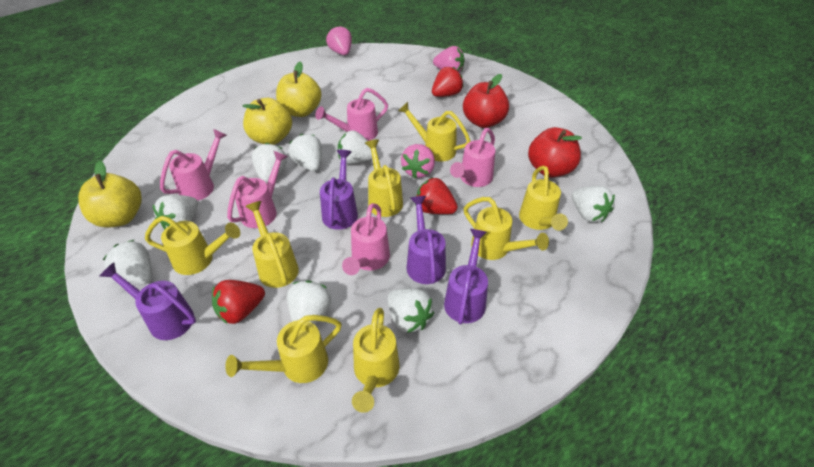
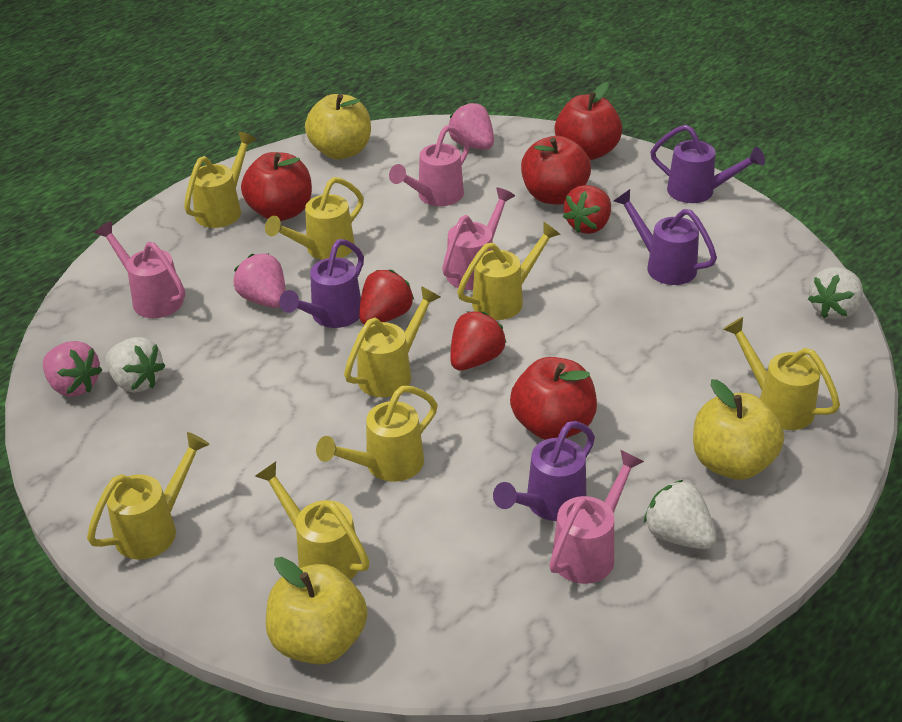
pink watering can: [160,129,227,201] [227,151,288,228] [315,88,388,141] [342,203,390,275] [450,128,495,187] = 5 -> [95,221,185,318] [389,125,469,206] [442,187,515,290] [549,450,644,584] = 4
red apple: [463,74,509,128] [528,127,582,178] = 2 -> [241,152,312,221] [510,357,597,440] [521,136,591,204] [555,82,622,160] = 4
white strawberry: [103,240,152,285] [153,195,198,229] [252,143,287,183] [287,281,331,325] [289,134,322,171] [338,130,372,164] [388,288,434,333] [572,186,615,222] = 8 -> [106,337,165,393] [644,480,717,549] [808,267,863,320] = 3

